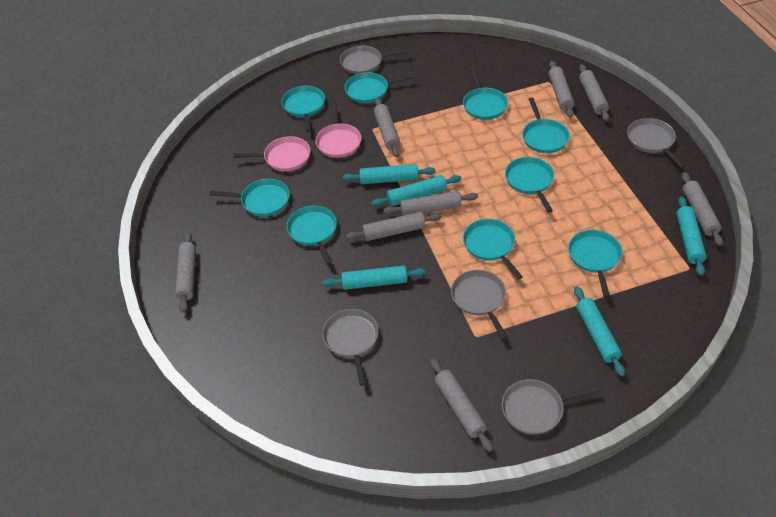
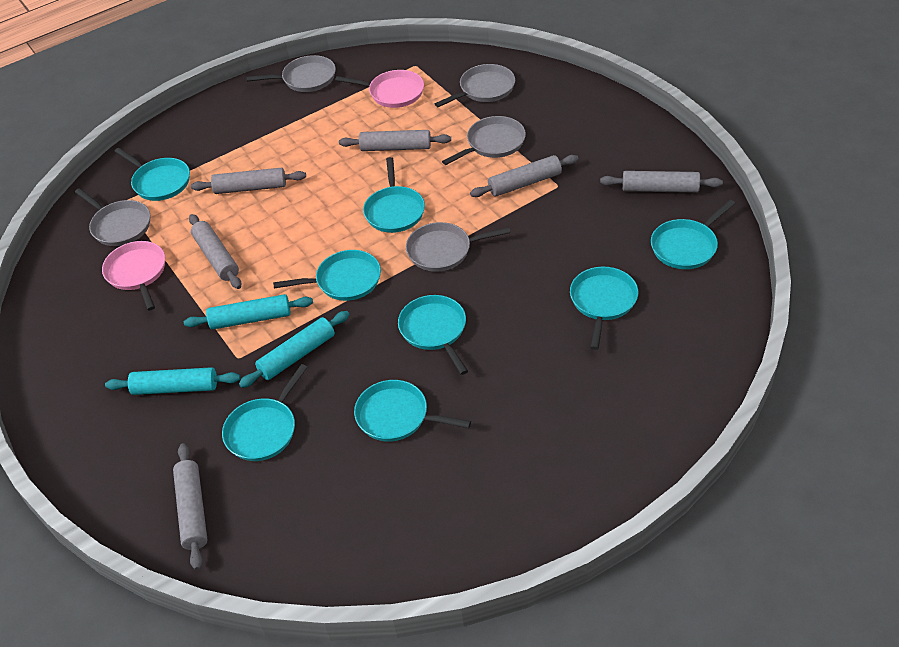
grey rolling pin: [175,232,196,313] [346,212,442,241] [374,98,400,157] [383,191,478,216] [430,358,493,452] [548,61,574,118] [579,64,609,121] [681,172,723,246] = 8 -> [173,443,208,570] [189,214,242,289] [191,167,306,194] [339,130,451,151] [470,155,579,197] [600,171,723,193] = 6
turquoise pan: [209,179,290,217] [281,86,325,132] [287,206,337,265] [345,72,415,103] [463,68,508,120] [463,219,523,279] [505,157,554,213] [522,98,570,153] [568,230,622,298] = 9 -> [114,148,190,201] [222,364,308,461] [273,250,381,301] [354,380,471,441] [363,157,425,233] [398,295,468,375] [570,267,638,350] [651,200,735,269] = 8
turquoise rolling pin: [323,265,426,290] [342,164,436,184] [371,175,461,206] [574,286,625,377] [676,196,707,276] = 5 -> [105,367,240,395] [184,294,313,330] [239,311,350,388] = 3

